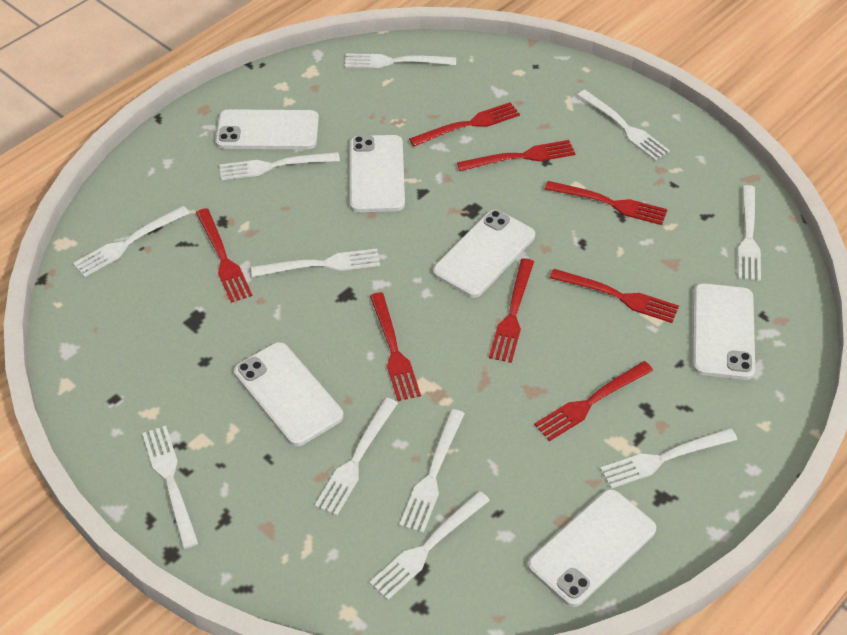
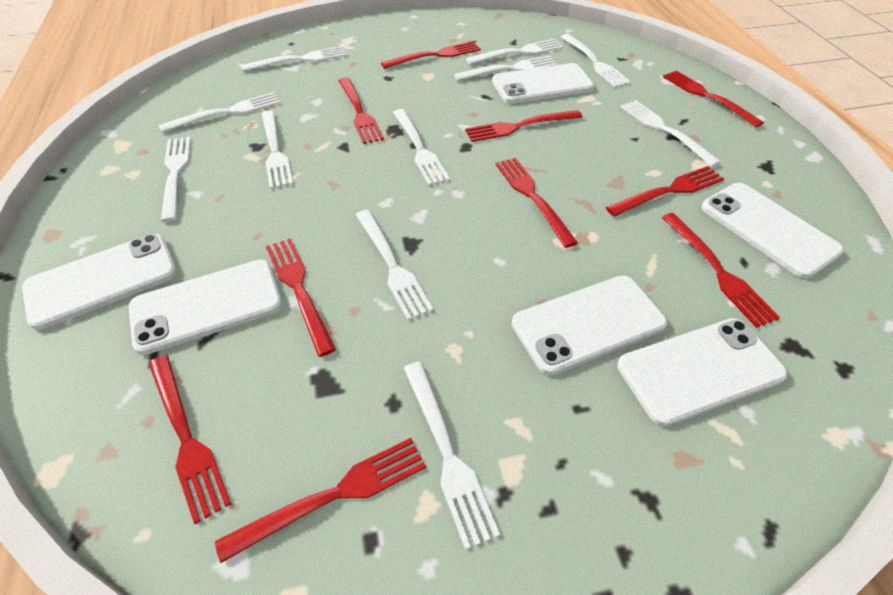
red fork: [196,208,252,303] [370,292,421,401] [409,102,520,146] [457,140,576,171] [489,258,534,363] [534,361,653,441] [545,181,667,225] [550,269,679,323] = 8 -> [149,355,231,524] [215,438,426,563] [266,238,336,357] [338,77,384,144] [381,41,481,69] [465,110,582,142] [496,158,578,248] [606,166,724,216] [662,213,780,328] [663,71,764,127] = 10

